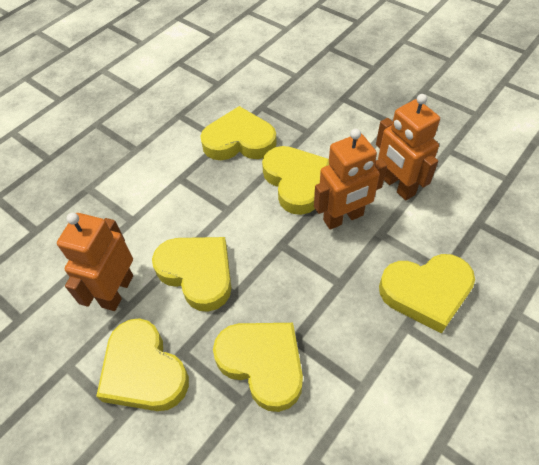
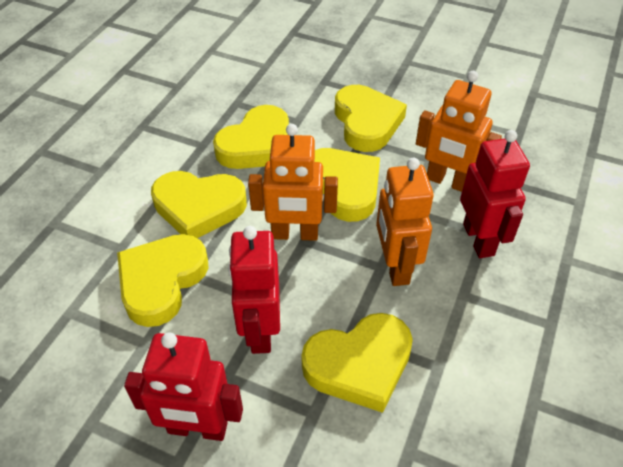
red robot: none = 0 -> [124,332,243,441] [228,226,280,354] [460,130,530,258] = 3

